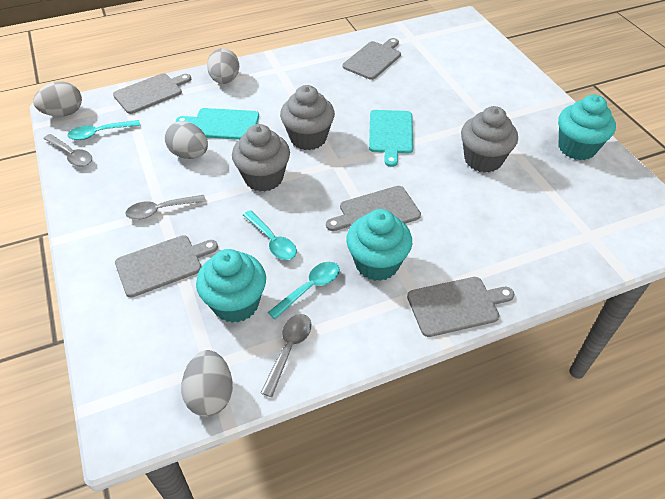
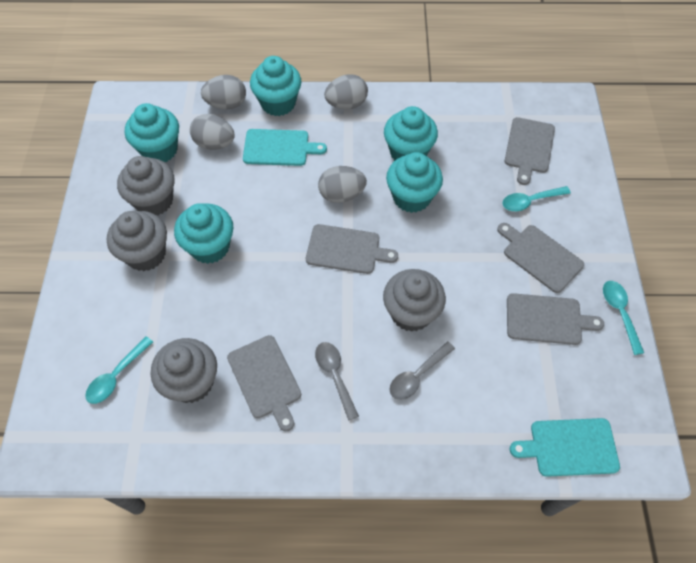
grey cupcake: [232,124,290,192] [280,85,335,150] [461,106,518,173] = 3 -> [107,211,167,271] [117,156,175,216] [151,338,217,403] [383,269,446,332] = 4
grey spoon: [43,134,92,167] [125,195,206,220] [260,314,311,397] = 3 -> [315,342,359,421] [389,342,455,400] = 2
turquoise cupcake: [196,249,266,323] [346,209,412,281] [558,94,616,160] = 3 -> [125,103,179,162] [174,203,234,264] [250,56,301,116] [384,106,438,161] [386,152,443,213] = 5

